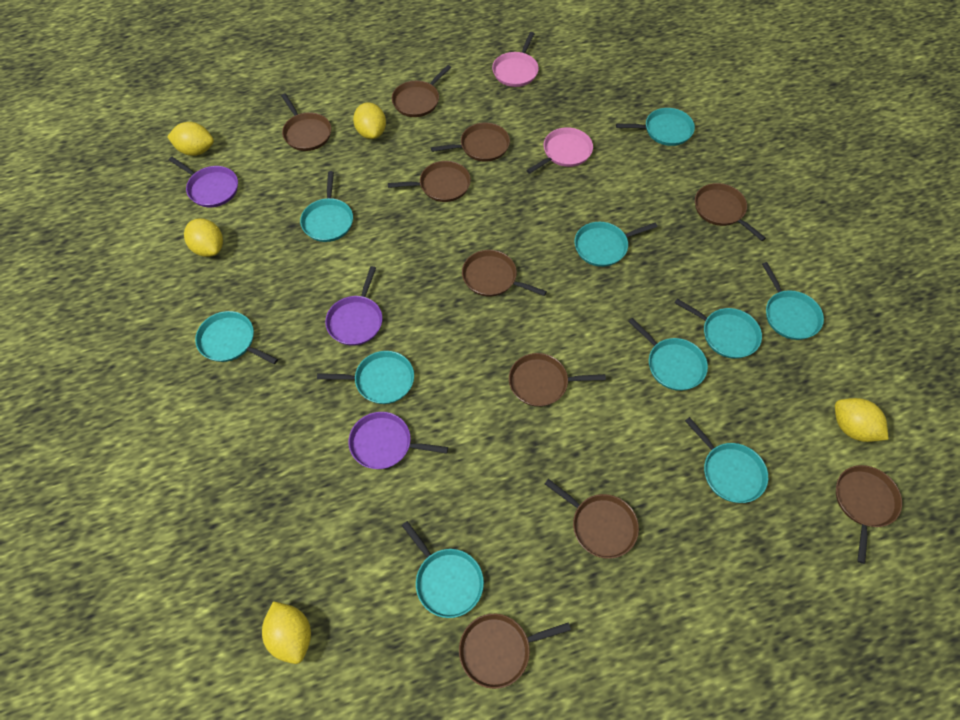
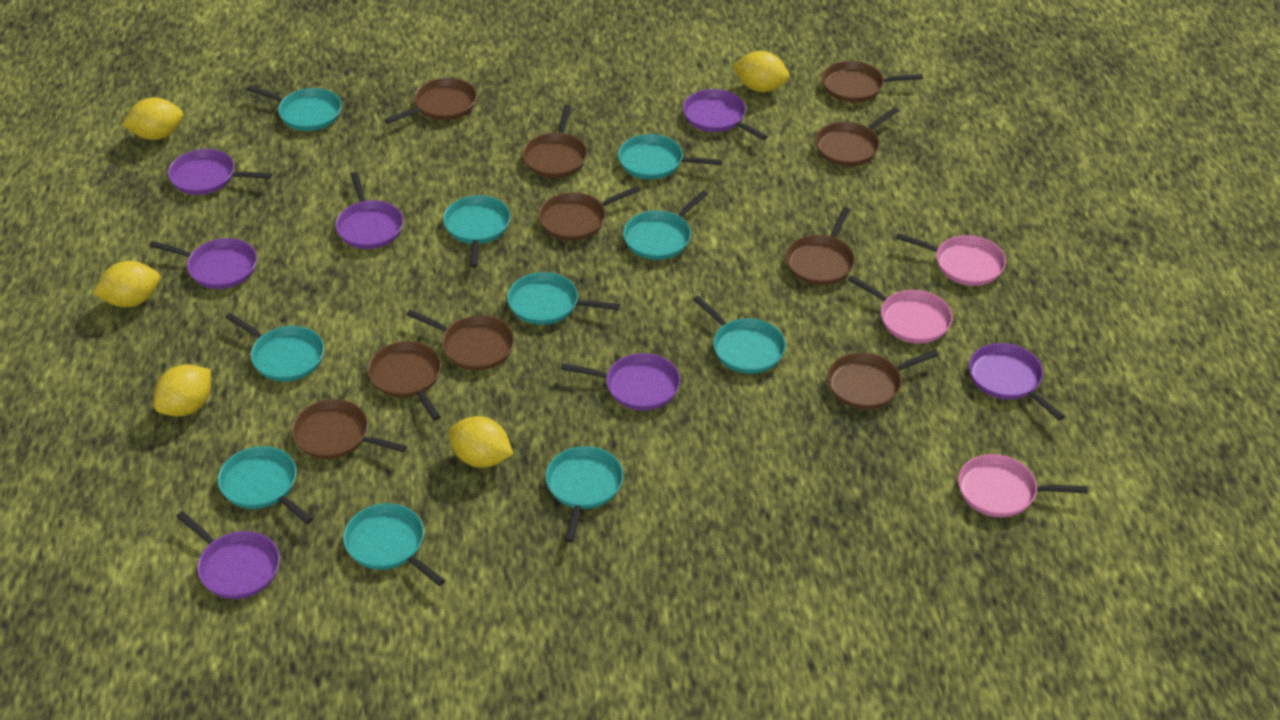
pink pan: [492,32,539,87] [526,127,593,174] = 2 -> [848,275,953,344] [896,233,1006,286] [958,454,1088,517] = 3
purple pan: [169,157,238,207] [325,266,382,346] [349,412,448,469] = 3 -> [149,238,257,289] [168,149,272,195] [176,511,280,599] [335,172,404,249] [561,353,680,411] [683,89,768,140] [969,343,1065,420] = 7

